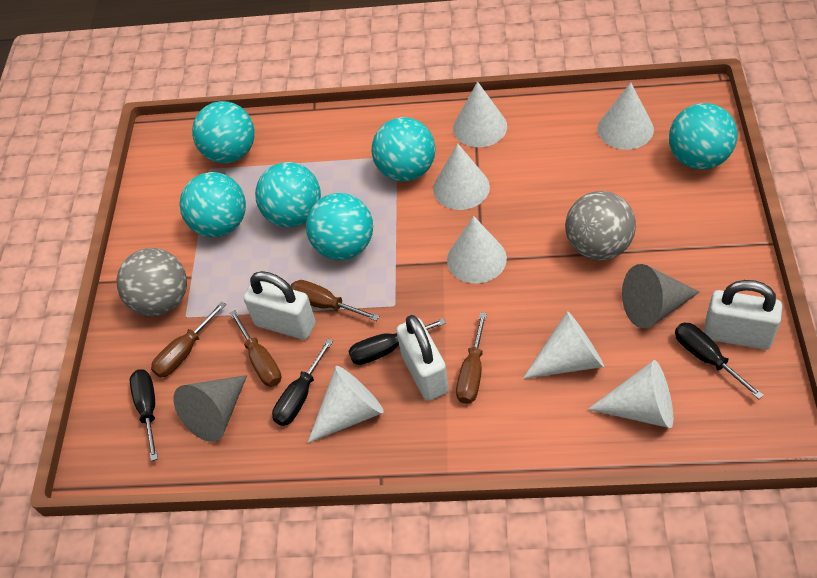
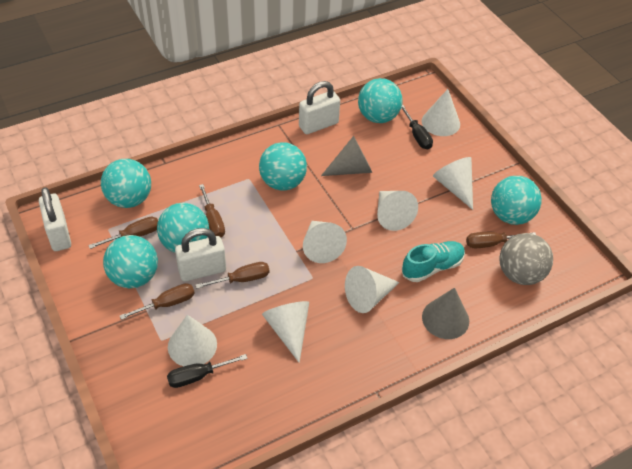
black screwdriver: [130,369,158,461] [272,338,333,426] [349,318,446,365] [675,322,764,399] = 4 -> [167,354,248,388] [401,105,433,149] = 2
brown screwdriver: [151,301,226,378] [229,310,282,387] [291,280,379,321] [456,312,487,404] = 4 -> [88,216,158,249] [120,283,195,320] [196,262,270,289] [199,184,225,238] [466,232,536,248] = 5
grey ball: [117,248,187,316] [565,191,636,260] = 2 -> [499,233,553,285] = 1
turquoise shoe: none = 0 -> [402,241,465,282] = 1

